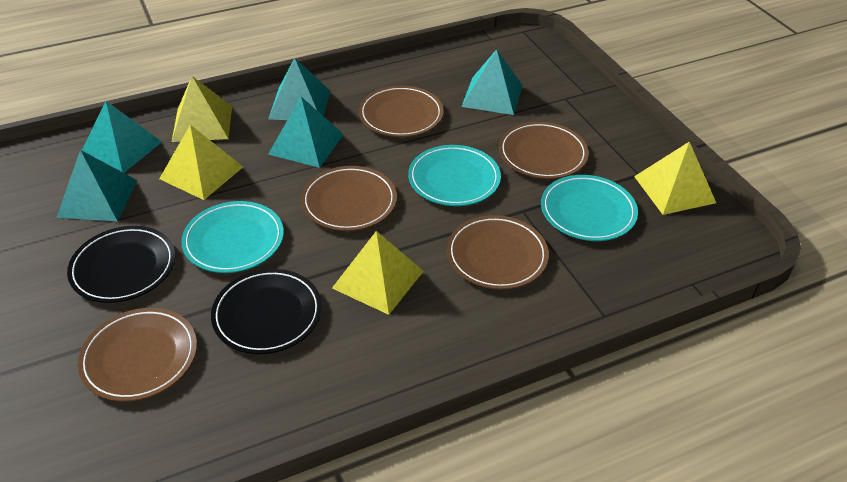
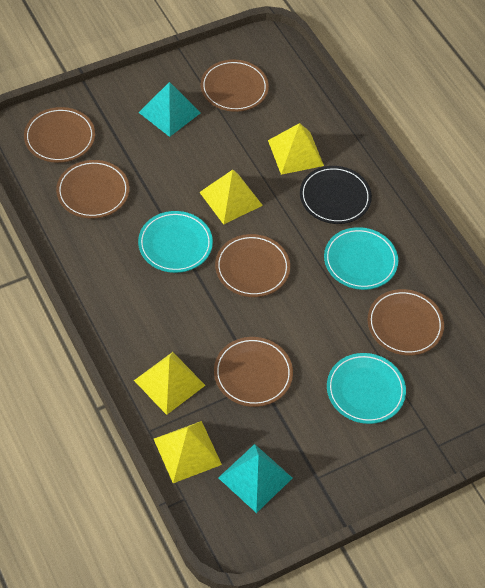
black plate: [67,226,175,303] [211,269,322,354] = 2 -> [300,166,372,224] = 1
brown plate: [78,308,197,402] [301,166,397,231] [359,85,444,137] [447,215,549,290] [499,122,589,179] = 5 -> [24,107,95,163] [56,160,129,219] [201,60,269,112] [214,337,293,407] [215,234,290,297] [367,289,444,356] = 6
turquoise pyramid: [56,150,138,221] [82,101,162,173] [268,57,330,120] [268,97,344,168] [462,49,523,115] = 5 -> [138,82,201,137] [218,444,293,513] = 2

